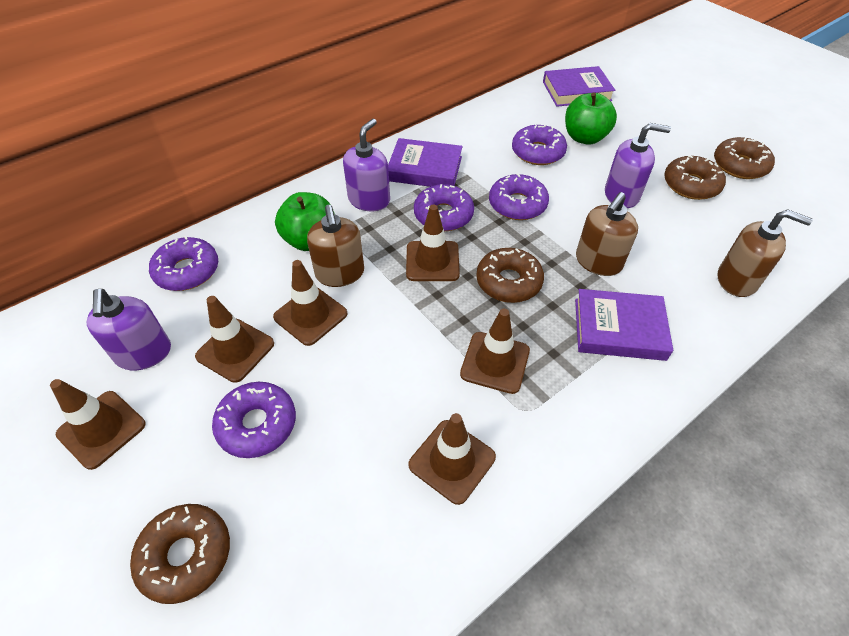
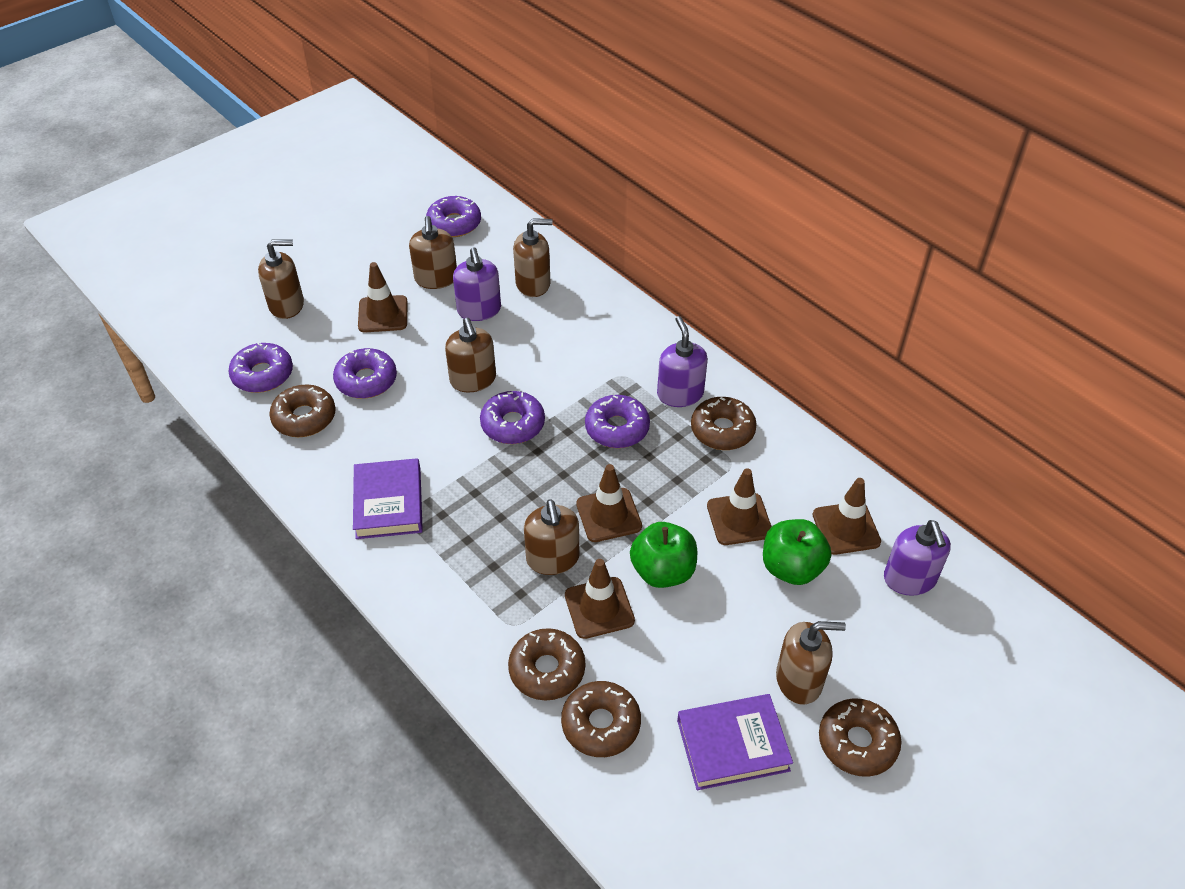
brown donut: [130,504,230,604] [476,248,544,303] [664,155,726,200] [714,137,775,179] = 4 -> [269,385,336,437] [508,628,585,701] [561,681,641,757] [691,397,757,450] [819,698,902,777] = 5
brown soap dispenser: [307,205,364,287] [576,192,638,276] [718,209,813,297] = 3 -> [258,240,304,319] [409,216,457,289] [445,318,496,393] [513,218,553,297] [524,499,580,575] [776,621,846,705] = 6
brown traffic cone: [50,379,145,470] [195,296,274,383] [273,260,348,346] [406,205,460,281] [408,413,496,505] [460,309,530,394] = 6 -> [358,262,408,332] [565,559,635,639] [576,464,642,542] [707,468,772,545] [813,478,881,555] = 5
purple book: [388,138,463,187] [543,66,615,107] [575,289,673,361] = 3 -> [353,458,423,539] [677,694,793,790] = 2

